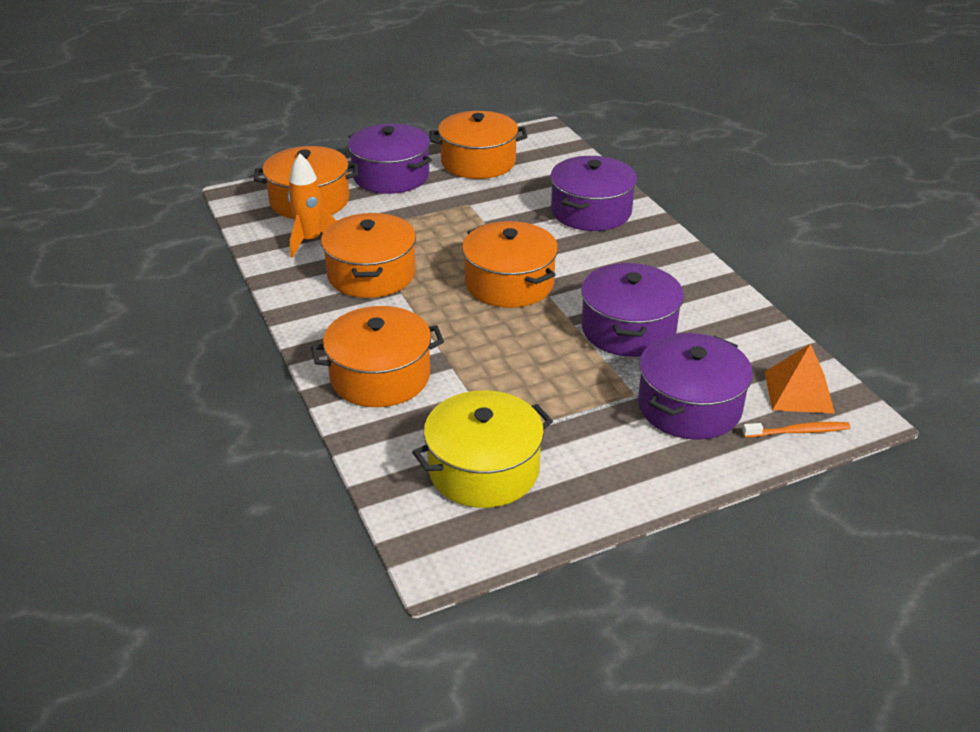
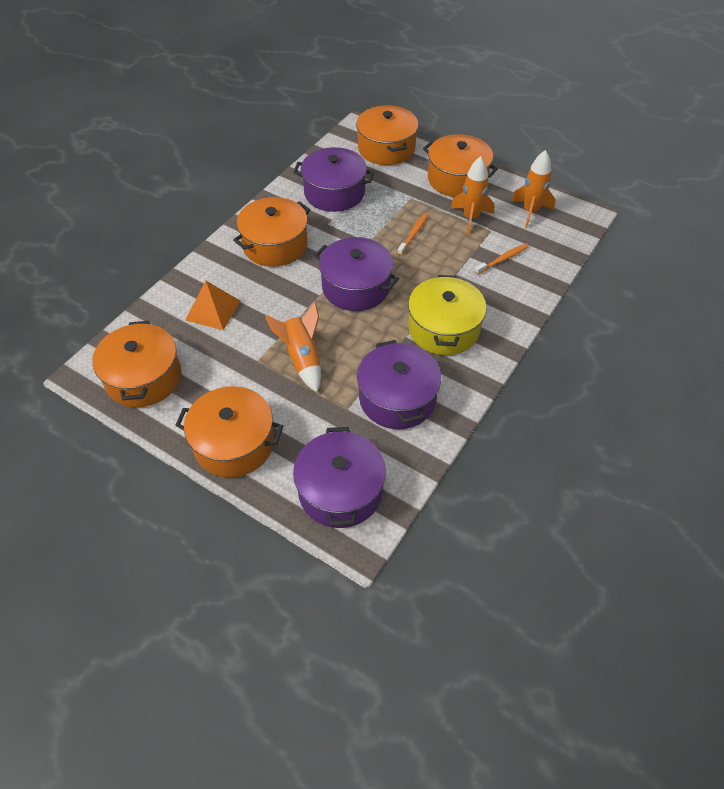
orange rocket: [288,153,336,258] = 1 -> [265,302,321,392] [451,156,494,235] [511,150,555,228] = 3
orange toothbrush: [742,422,851,437] = 1 -> [397,213,428,256] [475,243,529,275] = 2

